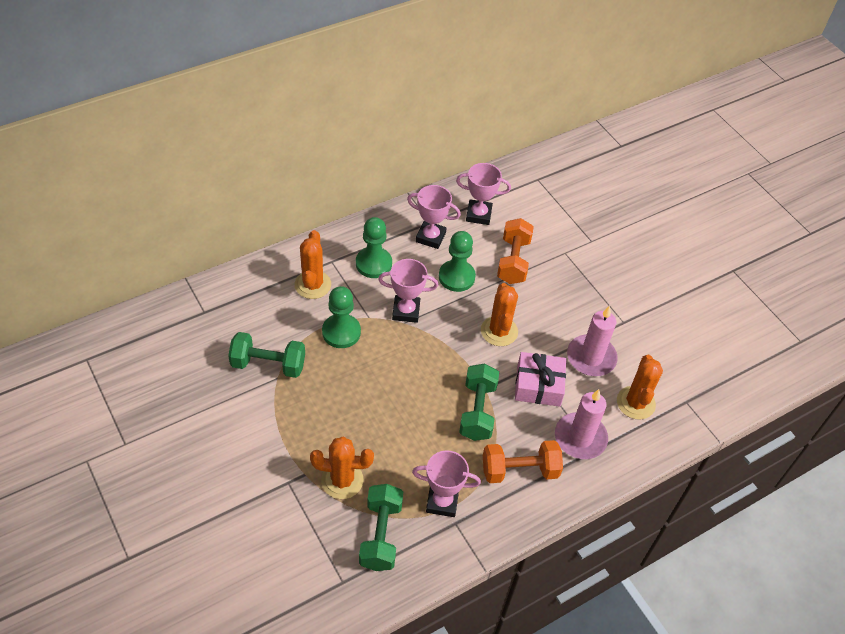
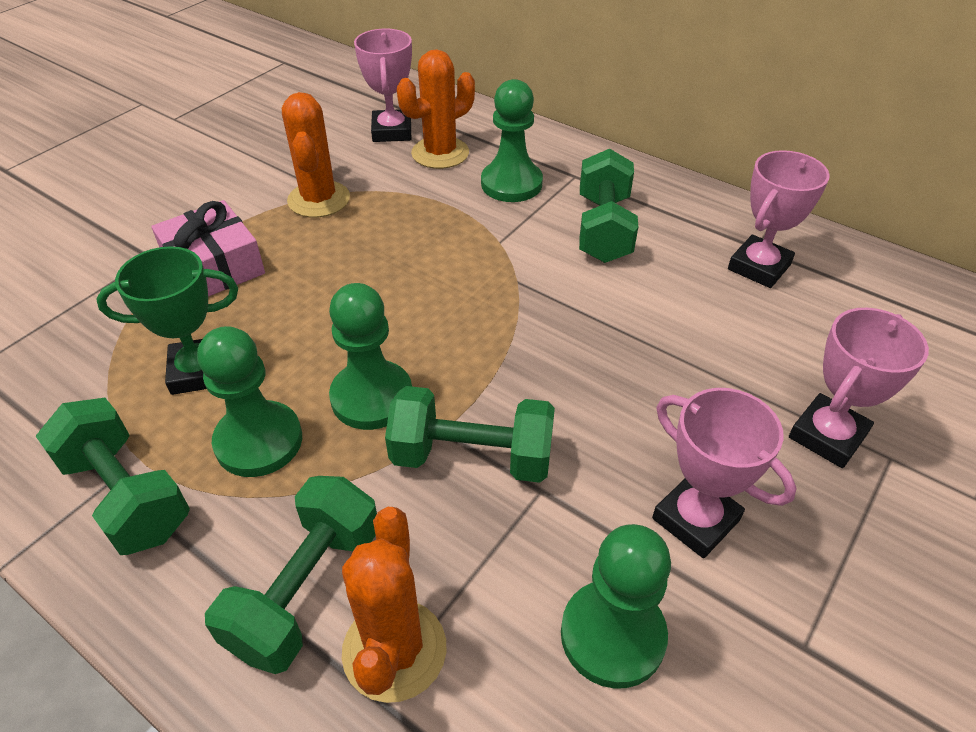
green dumbbell: [228,332,305,378] [359,484,403,571] [459,364,499,441] = 3 -> [36,398,190,555] [205,476,377,674] [385,386,555,483] [579,149,638,263] = 4
green pawn: [322,286,361,348] [356,217,392,278] [439,231,476,292] = 3 -> [197,326,302,477] [329,283,412,430] [481,79,543,202] [561,524,671,689] = 4
green trophy: none = 0 -> [96,246,238,395] = 1
orange cactus: [294,230,331,299] [310,437,374,499] [481,283,518,346] [617,355,663,420] = 4 -> [282,92,350,218] [342,507,447,703] [397,49,475,169] = 3
orange dumbbell: [483,440,563,483] [497,218,534,284] = 2 -> none = 0
pink candle: [555,389,608,459] [567,306,618,376] = 2 -> none = 0

